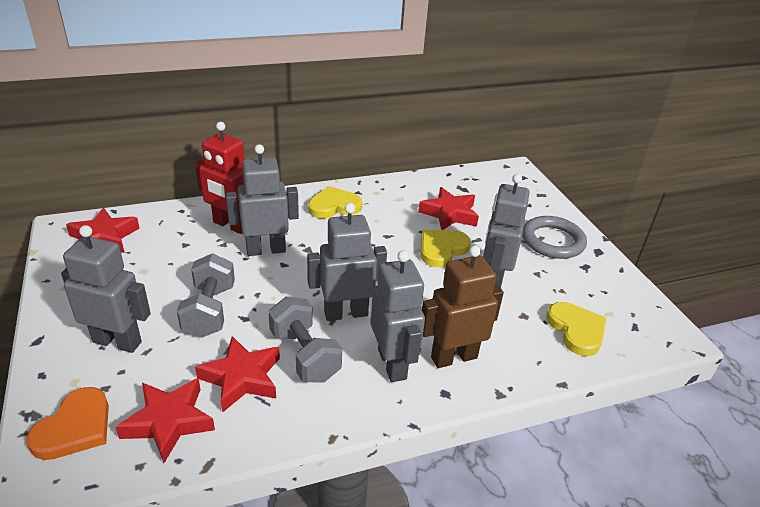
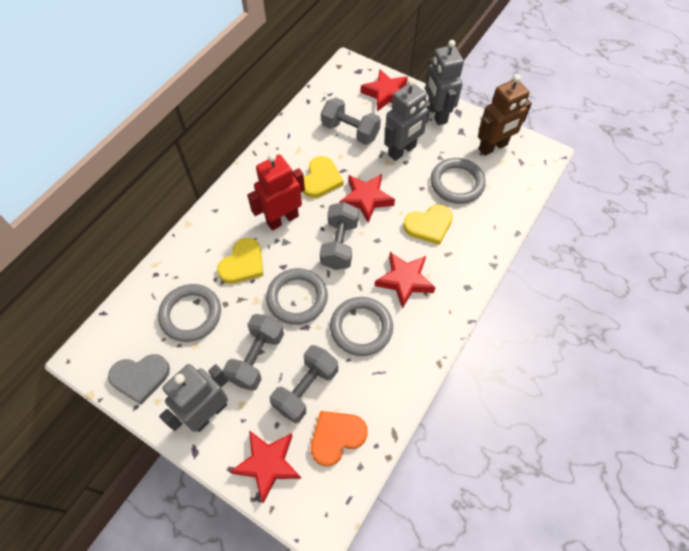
grey dumbbell: [177,253,235,338] [268,296,342,383] = 2 -> [223,314,284,391] [270,345,338,423] [320,202,359,270] [321,98,381,145] = 4
grey heart: none = 0 -> [108,354,170,405] = 1
grey ring: [522,216,587,259] = 1 -> [158,284,221,342] [266,268,328,325] [330,297,393,356] [430,158,486,204] = 4
grey robot: [61,225,151,353] [226,144,299,256] [307,203,387,321] [371,250,425,382] [483,174,530,288] = 5 -> [159,364,228,432] [384,79,431,161] [425,40,464,125] = 3

